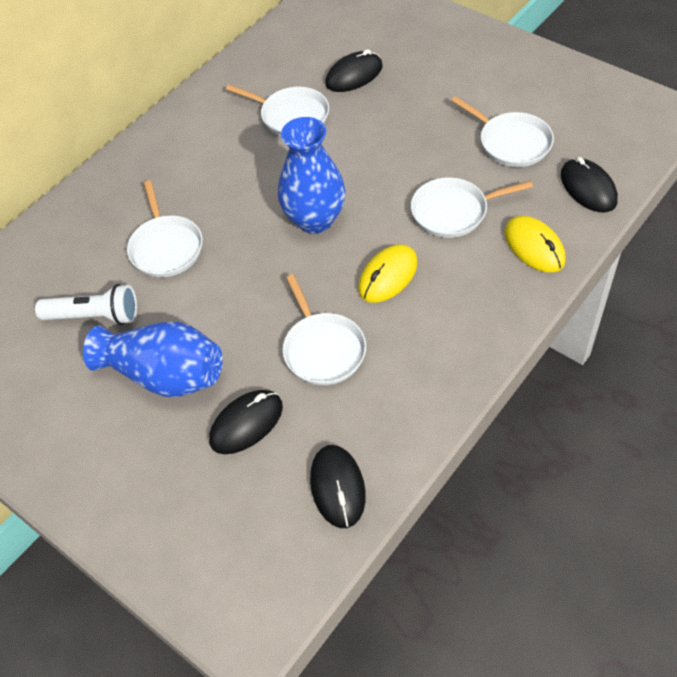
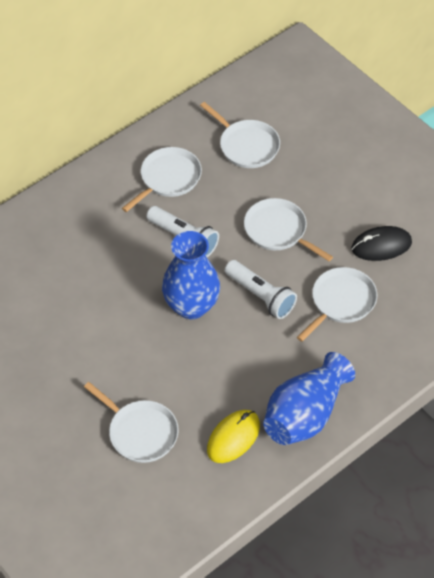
black mouse: [209,390,283,454] [310,445,366,528] [325,49,383,92] [561,157,618,213] = 4 -> [351,226,412,261] = 1
white flashlight: [35,284,137,325] = 1 -> [146,206,219,257] [225,260,297,319] = 2
yellow mouse: [358,244,418,302] [505,216,566,272] = 2 -> [207,410,260,463] = 1

